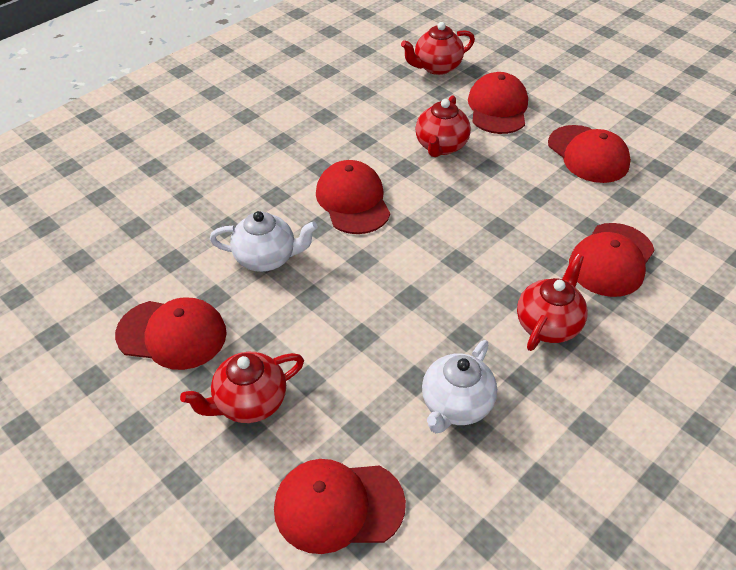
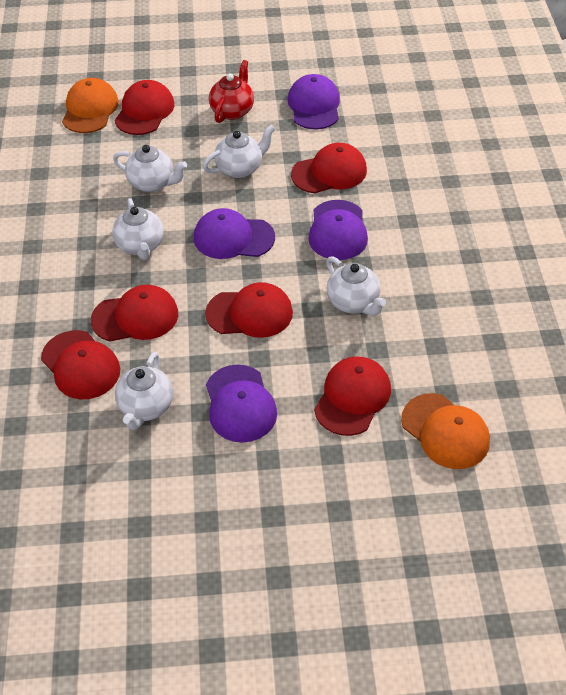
orange cap: none = 0 -> [62,78,119,133] [401,393,490,469] = 2
purple cap: none = 0 -> [194,208,275,259] [206,365,277,443] [288,74,340,130] [308,200,368,260] = 4
red teapot: [180,352,304,423] [401,22,475,75] [416,95,471,157] [517,253,588,351] = 4 -> [209,60,254,123] = 1
white teapot: [210,211,318,272] [422,340,497,433] = 2 -> [112,198,164,260] [113,145,187,192] [115,352,173,430] [203,125,275,178] [326,256,386,316] = 5

